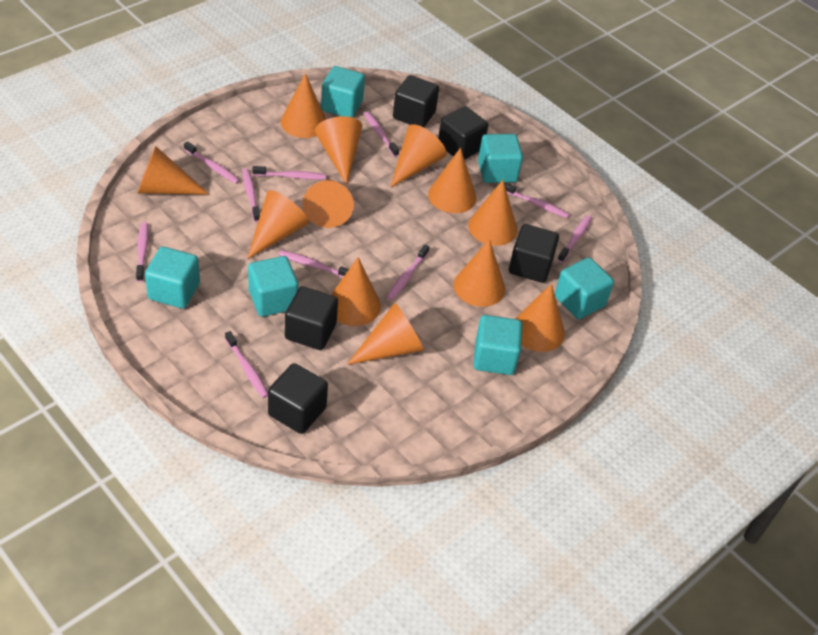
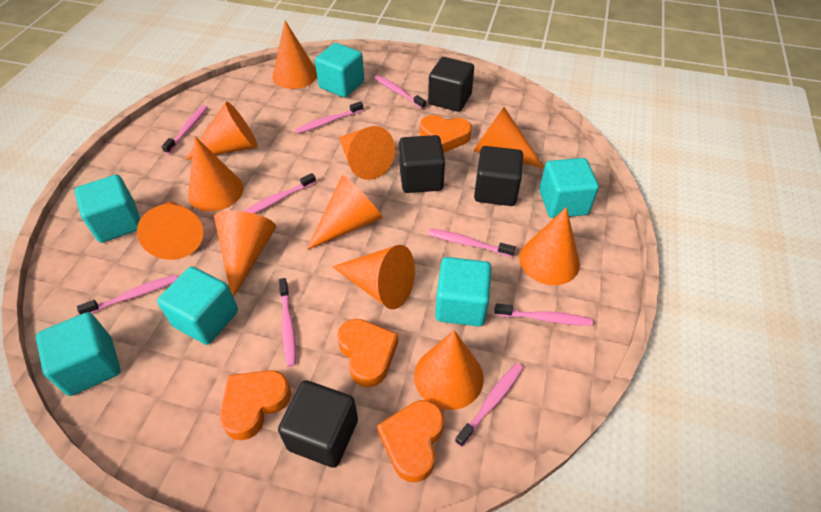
black cube: [268,363,328,434] [285,286,338,350] [393,75,439,128] [438,106,488,160] [509,224,559,283] = 5 -> [278,380,358,468] [399,135,445,193] [428,57,474,112] [474,146,523,206] = 4
orange cone: [138,146,209,195] [247,190,309,259] [281,73,326,138] [303,179,354,228] [315,116,362,185] [331,257,381,326] [347,303,424,365] [390,124,447,188] [428,148,476,213] [453,239,505,307] [468,180,517,246] [515,284,565,352] = 12 -> [137,201,203,260] [185,102,258,160] [188,136,244,212] [214,211,276,297] [272,20,317,89] [306,175,383,250] [332,245,415,309] [339,126,395,180] [414,330,484,410] [473,107,544,168] [519,207,580,285] = 11
orange heart: none = 0 -> [220,370,291,440] [337,319,398,387] [377,400,444,482] [420,115,472,153] = 4
pink toothbrush: [136,222,149,282] [184,141,240,184] [225,331,268,398] [242,168,260,222] [252,166,326,180] [279,250,349,278] [364,111,399,157] [387,244,429,300] [504,182,569,218] [557,215,592,263] = 10 -> [77,274,178,315] [162,105,208,154] [243,173,316,214] [279,278,296,367] [295,101,364,134] [374,75,426,109] [428,229,515,257] [455,363,523,447] [494,303,593,326] = 9

